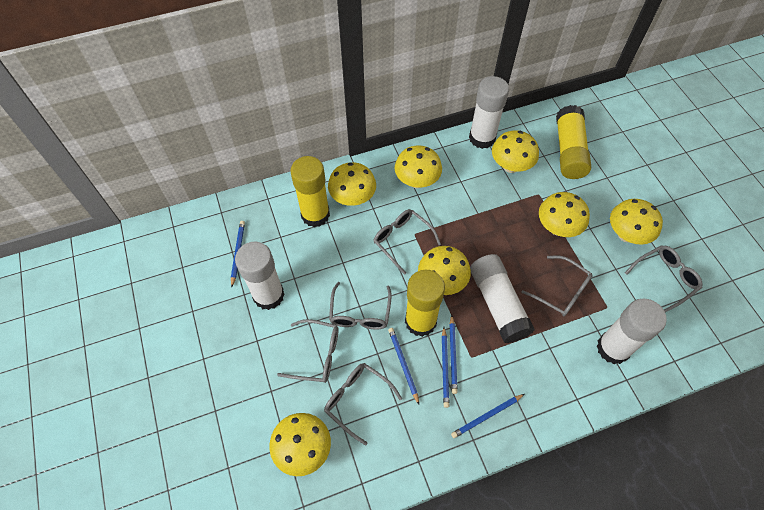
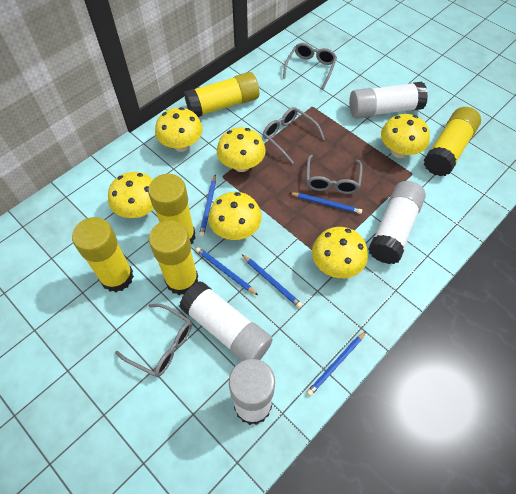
grey glasses: [277,319,339,383] [324,363,402,446] [329,282,392,330] [373,209,441,275] [521,255,593,316] [625,245,703,312] = 6 -> [115,304,192,377] [263,107,325,164] [283,43,337,89] [306,155,363,194] = 4
yellow glue stick: [290,156,330,227] [405,270,445,337] [556,105,591,179] = 3 -> [72,217,134,292] [148,174,195,244] [149,220,198,295] [184,72,259,117] [424,107,481,176] = 5
yellow mushroom: [269,413,331,476] [328,162,376,206] [395,145,442,188] [418,246,471,295] [492,130,539,173] [539,192,590,237] [610,199,663,245] = 7 -> [108,172,154,218] [155,107,203,152] [208,192,262,240] [217,127,265,172] [312,227,368,278] [381,114,430,158] = 6

